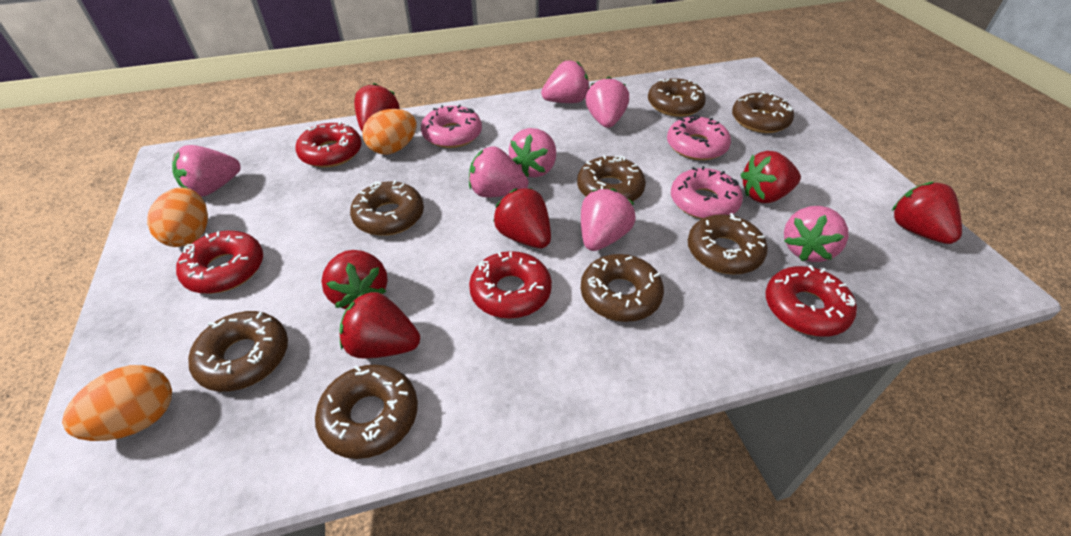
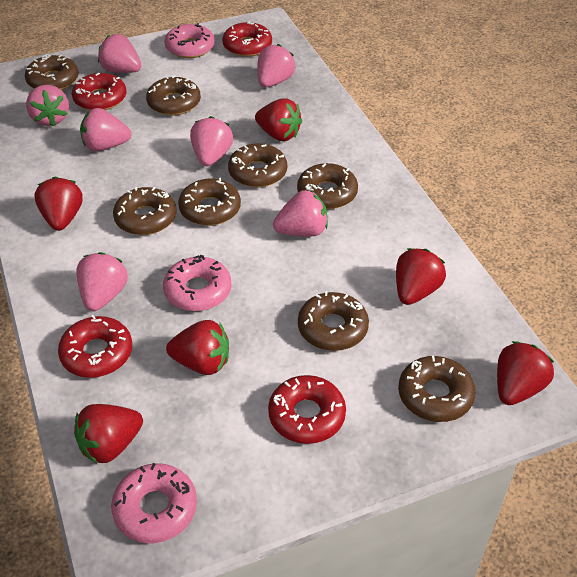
orange egg: [62,365,172,441] [147,188,208,247] [362,109,416,155] = 3 -> none = 0

